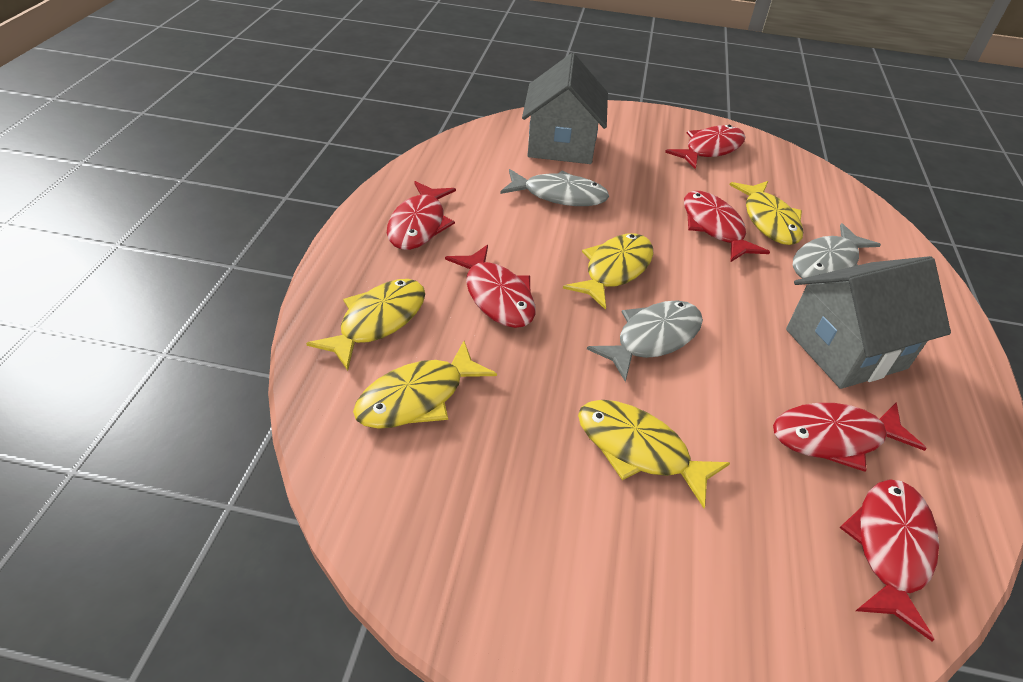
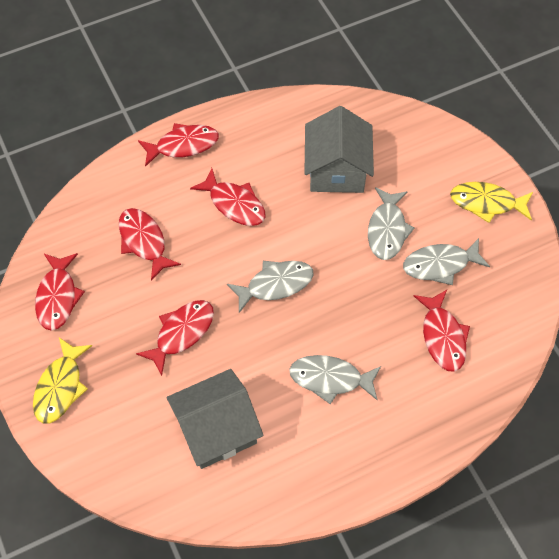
grey fish: [500,169,609,206] [587,300,703,382] [793,223,881,278] = 3 -> [227,261,314,313] [289,355,381,404] [368,187,415,260] [403,238,490,285] = 4
yellow fish: [306,279,425,371] [353,341,497,429] [563,233,653,310] [578,400,730,508] [729,181,803,245] = 5 -> [33,337,92,424] [450,182,533,223] = 2

